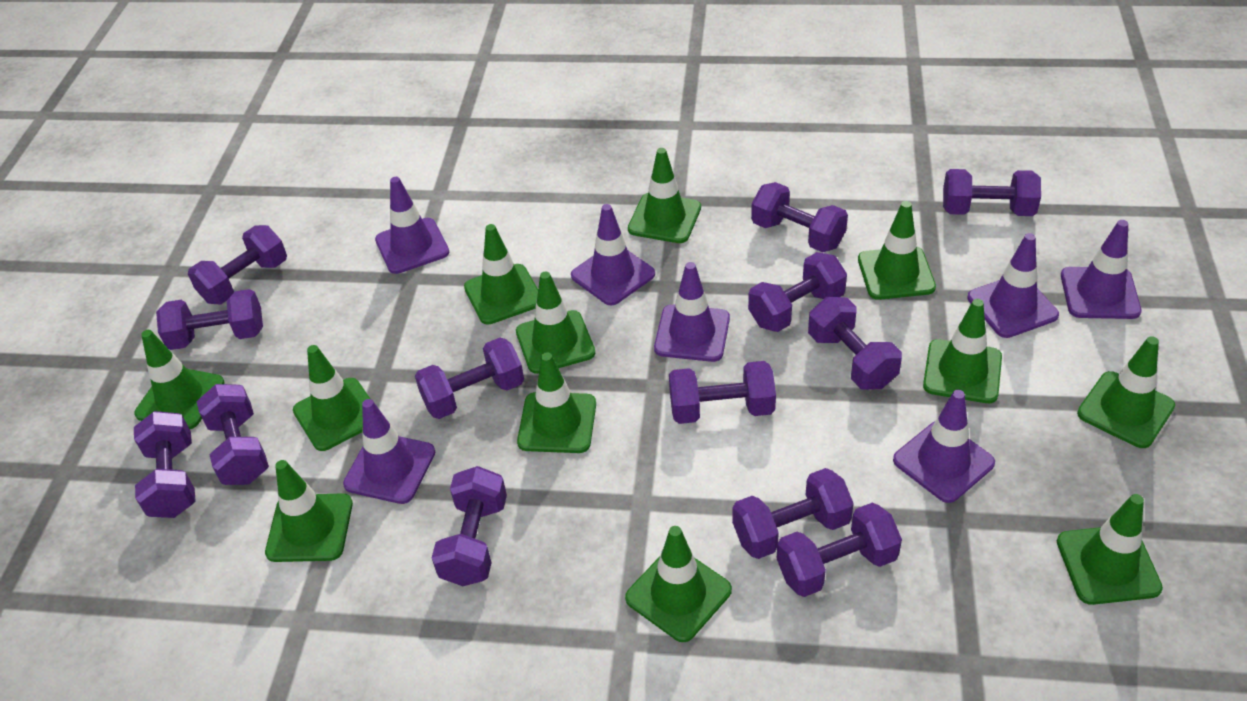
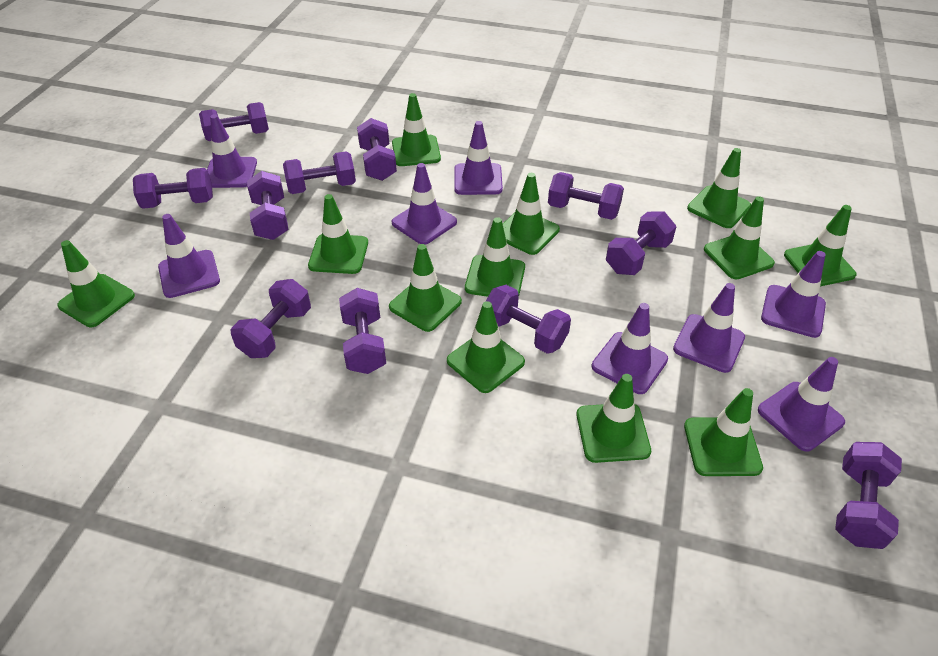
purple dumbbell: [134,411,196,518] [156,289,263,350] [188,225,287,304] [196,384,269,485] [415,338,524,419] [432,466,507,586] [669,361,776,424] [732,468,854,559] [748,252,847,332] [751,182,848,252] [777,503,902,597] [808,297,902,390] [943,169,1041,216] = 13 -> [133,168,213,209] [199,102,269,141] [231,279,311,358] [247,171,288,240] [283,151,356,194] [339,288,386,374] [357,118,397,181] [485,285,571,354] [548,172,624,220] [606,211,676,275] [835,442,902,549] = 11
purple traffic cone: [343,399,435,504] [375,177,450,274] [571,204,655,305] [654,262,730,362] [893,390,995,503] [967,233,1059,338] [1061,220,1141,319] = 7 -> [158,214,220,298] [207,114,257,188] [392,163,457,245] [454,121,503,195] [591,303,668,394] [673,283,745,373] [758,357,845,451] [761,251,826,338] = 8

